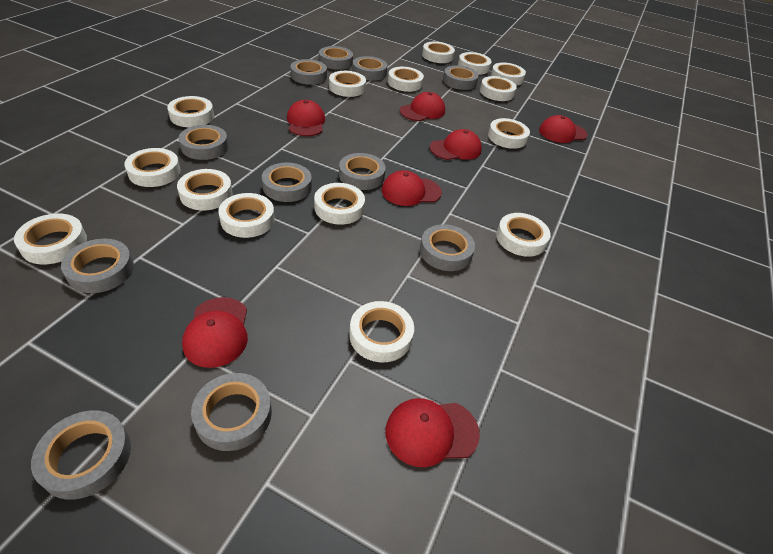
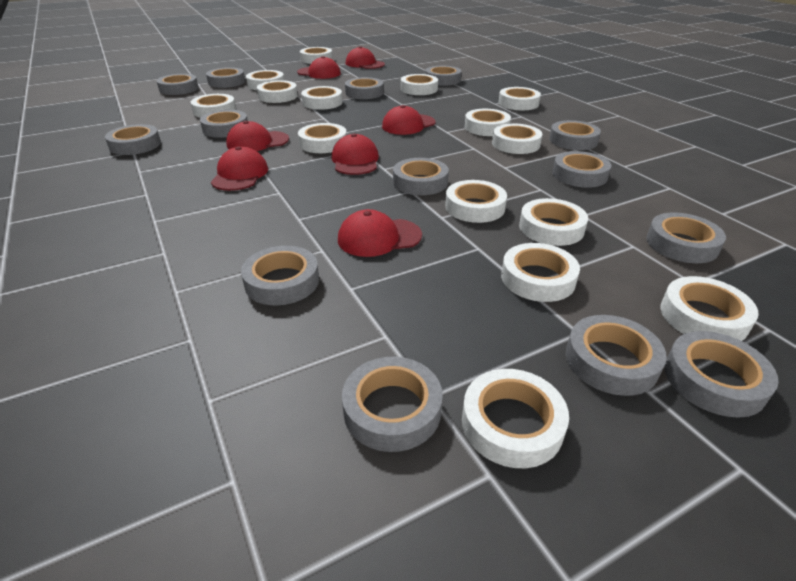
grey tape: [31,410,131,500] [61,239,134,293] [179,125,228,160] [191,373,272,451] [262,163,312,202] [290,59,327,85] [319,46,353,70] [339,153,386,190] [352,56,387,81] [420,224,475,271] [443,66,479,90] = 11 -> [105,124,161,155] [157,74,199,95] [200,110,248,138] [206,67,245,88] [241,246,319,305] [342,357,443,452] [345,77,383,99] [393,158,449,195] [425,66,462,86] [549,120,601,150] [552,151,611,188] [566,315,667,396] [647,212,726,263] [664,331,779,417] = 14

